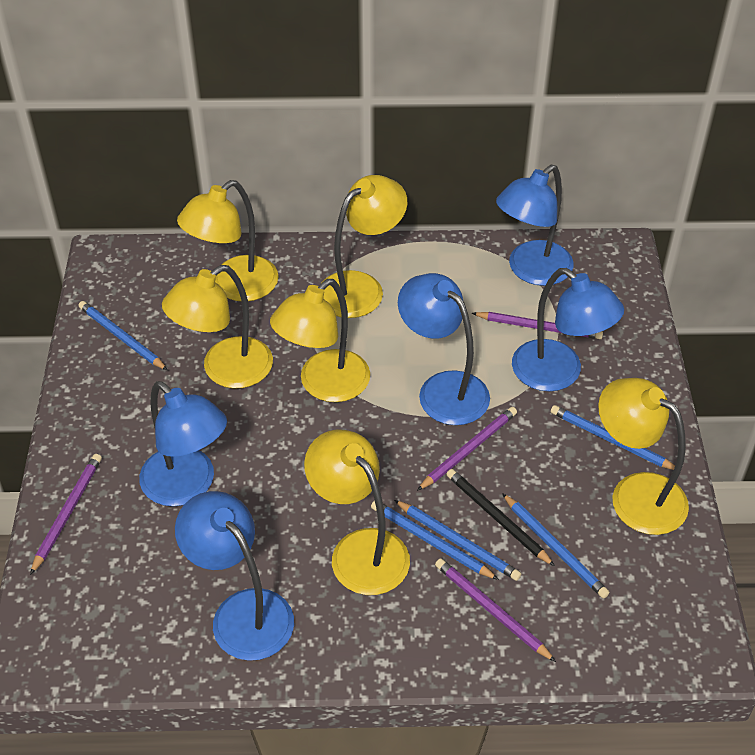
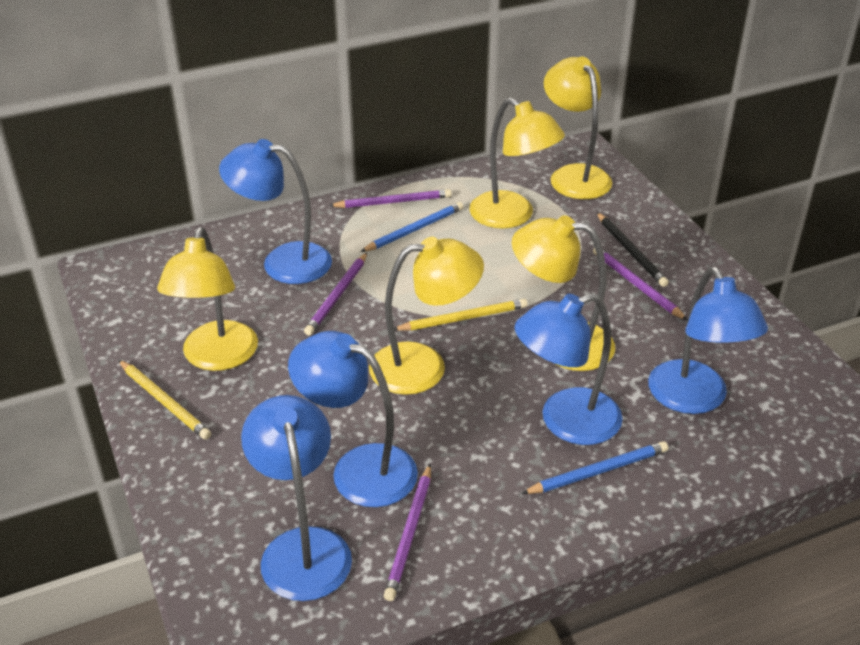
blue pencil: [79,301,168,370] [371,500,499,580] [394,500,521,581] [502,493,610,598] [551,405,675,470] = 5 -> [360,202,464,252] [521,441,668,494] = 2
yellow lamp: [162,265,273,389] [177,180,278,301] [270,279,370,402] [304,430,410,595] [322,175,407,318] [598,378,689,535] = 6 -> [157,227,258,371] [369,237,484,395] [469,98,565,229] [512,215,615,371] [544,57,612,199] = 5
yellow pencil: none = 0 -> [119,360,211,440] [394,299,527,331] = 2

